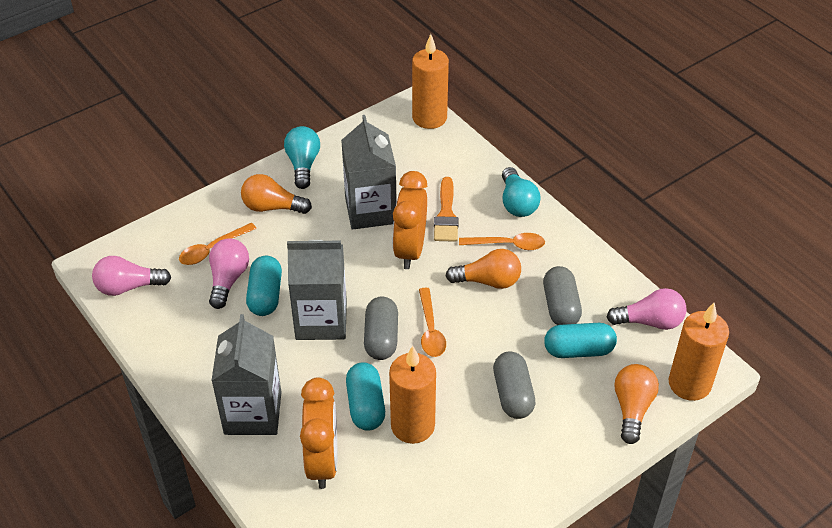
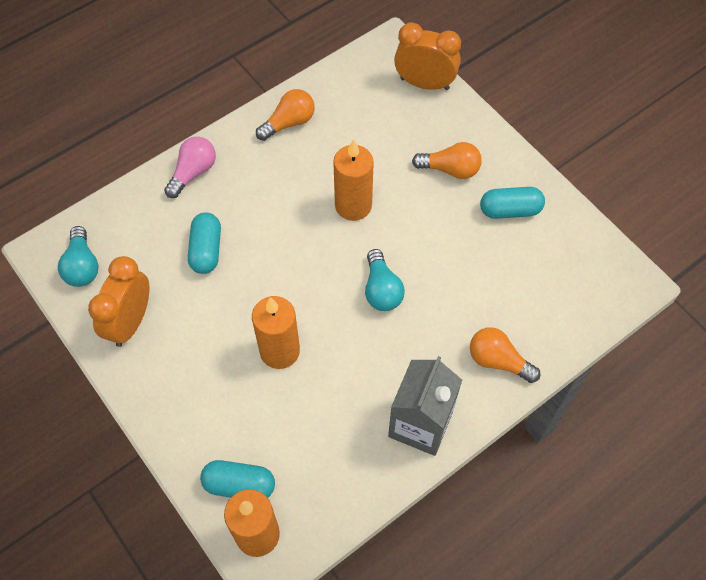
grey capsule: [364,296,398,360] [493,351,535,419] [543,266,582,325] = 3 -> none = 0
grey carton: [211,314,281,435] [287,240,347,340] [341,115,397,230] = 3 -> [388,356,462,456] = 1
orange brush: [434,177,459,242] = 1 -> none = 0
orange spoon: [179,223,257,265] [419,288,446,357] [459,233,545,250] = 3 -> none = 0
pink light bulb: [92,256,171,296] [209,238,249,309] [606,288,686,330] = 3 -> [164,136,216,198] = 1

